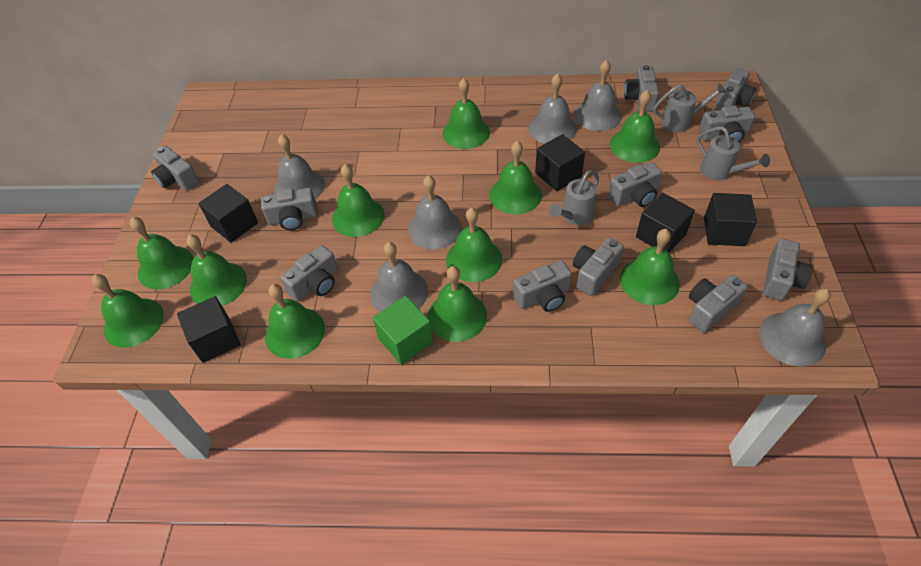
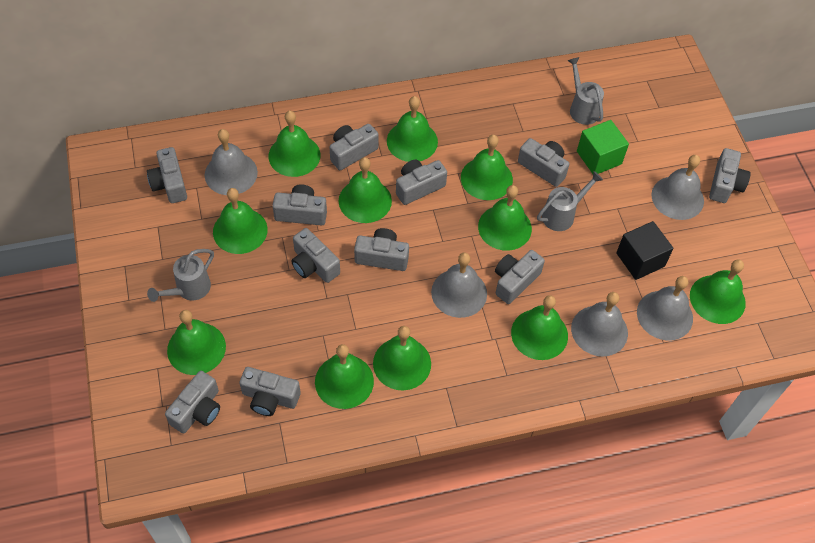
black cube: [177,296,241,363] [198,184,258,243] [535,134,585,191] [636,193,695,252] [704,193,757,246] = 5 -> [616,221,674,280] = 1
grey bell: [274,134,325,199] [370,242,428,312] [408,175,462,249] [529,73,577,144] [574,60,622,131] [759,288,831,367] = 6 -> [205,129,258,195] [431,252,487,318] [571,292,628,357] [637,276,693,340] [651,155,704,220] = 5

